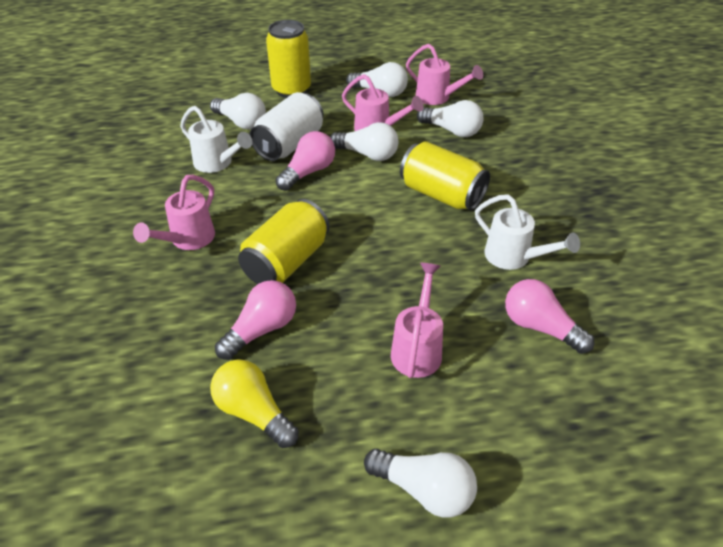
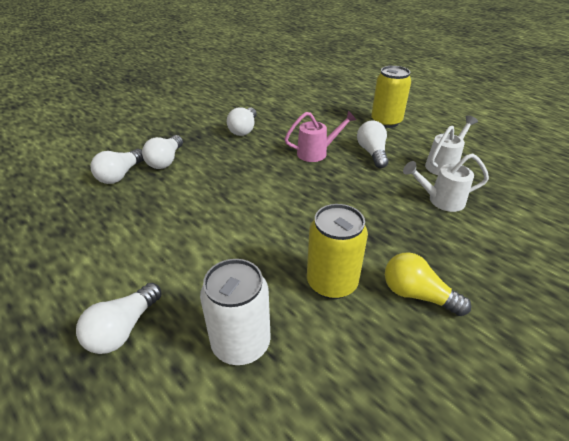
pink light bulb: [215,280,296,360] [276,131,335,191] [505,279,594,354] = 3 -> none = 0
pink watering can: [133,175,215,250] [342,74,424,131] [391,263,443,378] [406,44,483,105] = 4 -> [284,111,356,162] = 1
yellow can: [238,199,330,284] [266,20,311,98] [400,141,490,211] = 3 -> [307,204,368,299] [371,66,411,128] = 2

